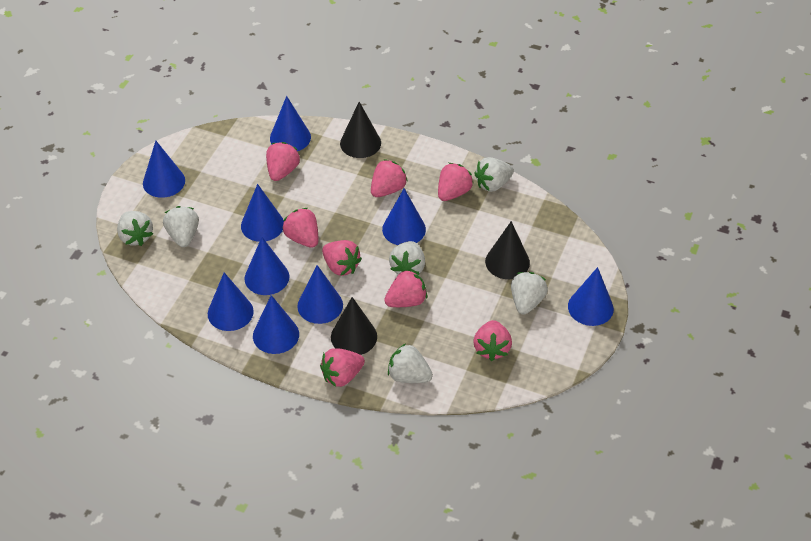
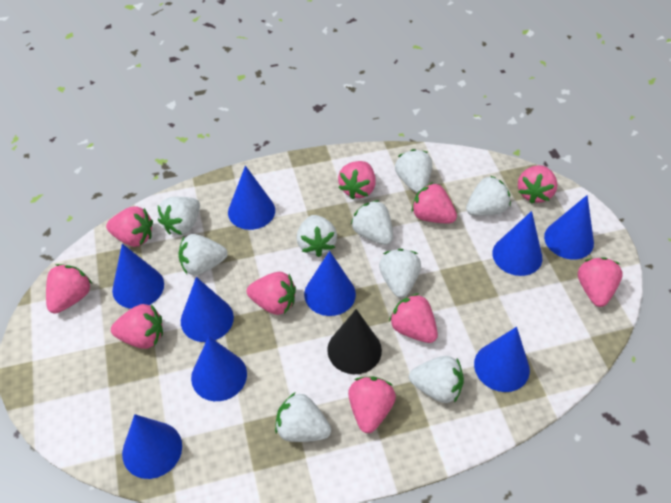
black cone: [331,297,377,355] [340,102,381,158] [485,221,530,279] = 3 -> [327,309,382,374] = 1
pink strawberry: [266,142,300,181] [282,208,318,248] [320,348,365,387] [322,240,362,276] [371,159,408,197] [384,269,427,307] [438,163,474,201] [473,320,512,361] = 8 -> [46,264,92,314] [106,206,153,247] [111,304,163,349] [247,272,296,315] [338,161,376,200] [348,377,396,433] [389,293,438,343] [412,182,457,223] [518,165,557,204] [578,257,623,307] = 10
white strawberry: [117,211,153,246] [163,206,199,247] [388,344,433,383] [389,241,425,275] [474,157,514,192] [511,272,548,315] = 6 -> [158,197,200,235] [178,234,228,276] [275,392,331,442] [296,215,337,257] [351,200,393,245] [379,249,421,298] [395,149,432,193] [409,356,464,403] [466,176,511,216] = 9

